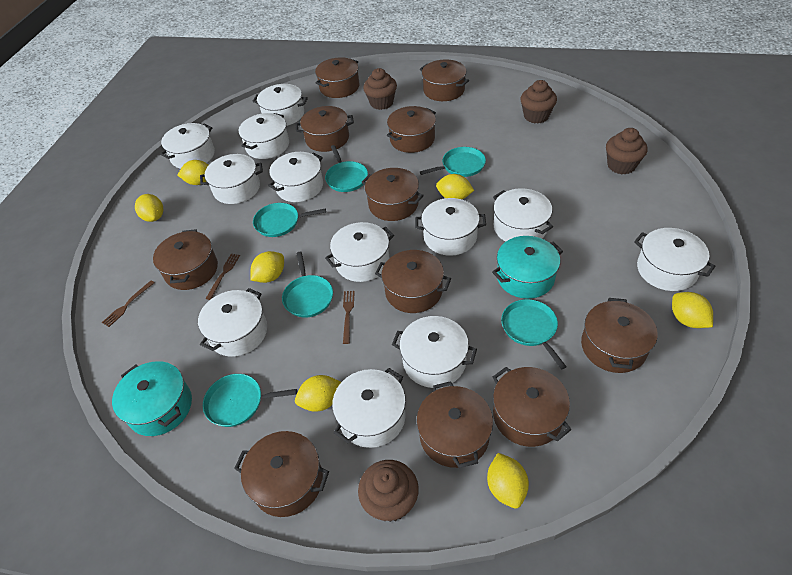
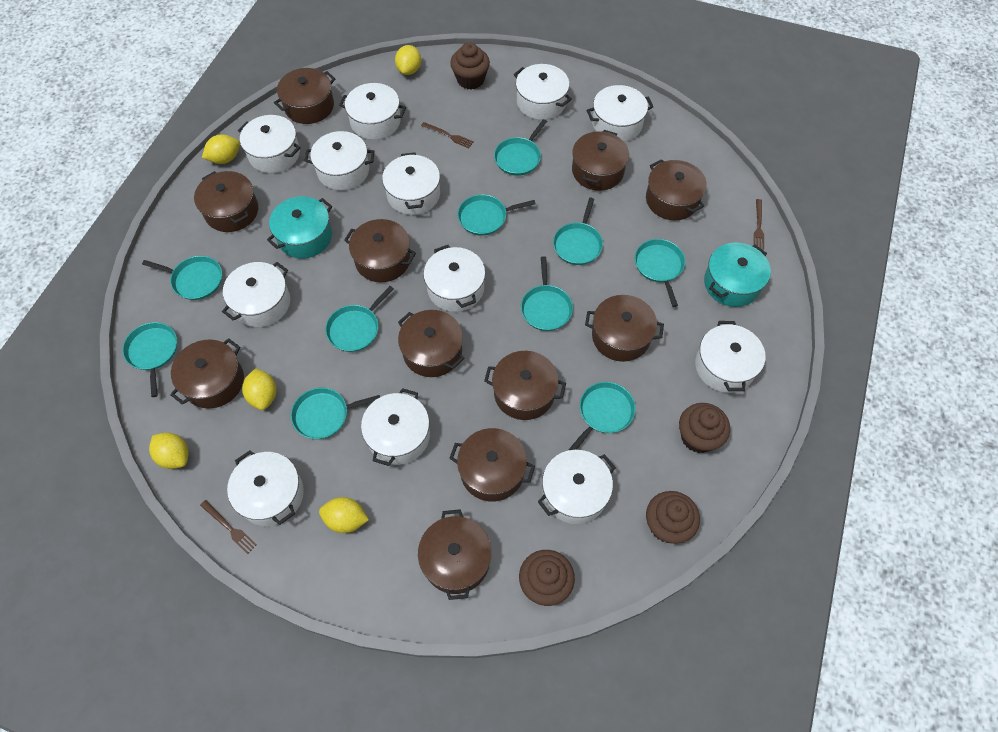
turquoise pan: [203,374,297,427] [253,203,326,237] [282,252,333,317] [325,145,368,192] [420,147,486,177] [501,299,567,370] = 6 -> [122,322,177,397] [142,256,222,300] [291,388,380,439] [325,286,394,352] [457,194,536,236] [494,119,547,176] [521,256,573,331] [553,198,603,265] [569,382,635,450] [635,239,685,307] = 10
yellow lemon: [135,194,164,222] [178,160,208,185] [250,251,284,283] [295,375,341,412] [436,174,474,199] [487,453,529,508] [672,292,713,328] = 7 -> [149,432,189,469] [202,135,240,164] [242,368,276,410] [319,497,369,533] [395,45,421,75] = 5

